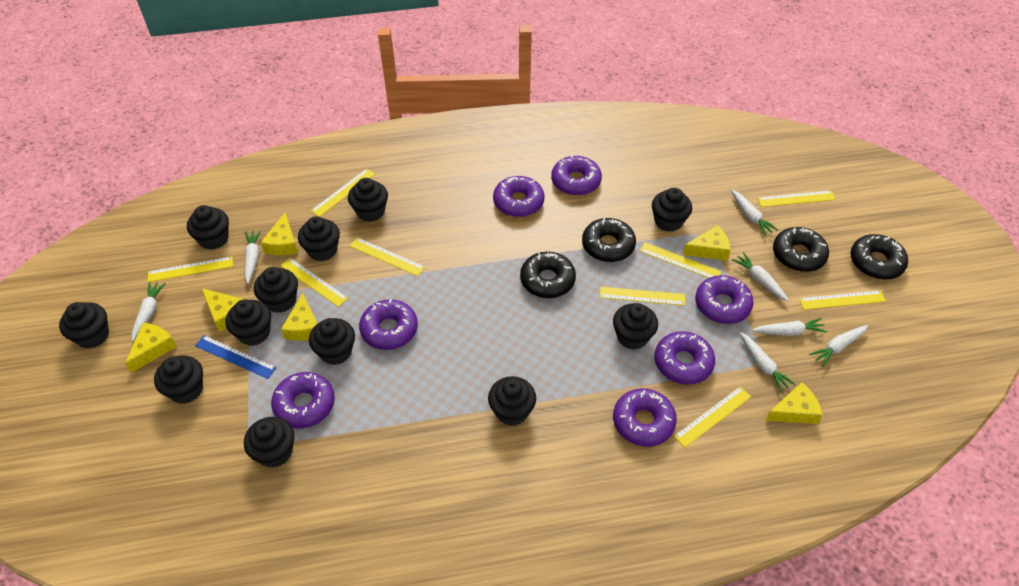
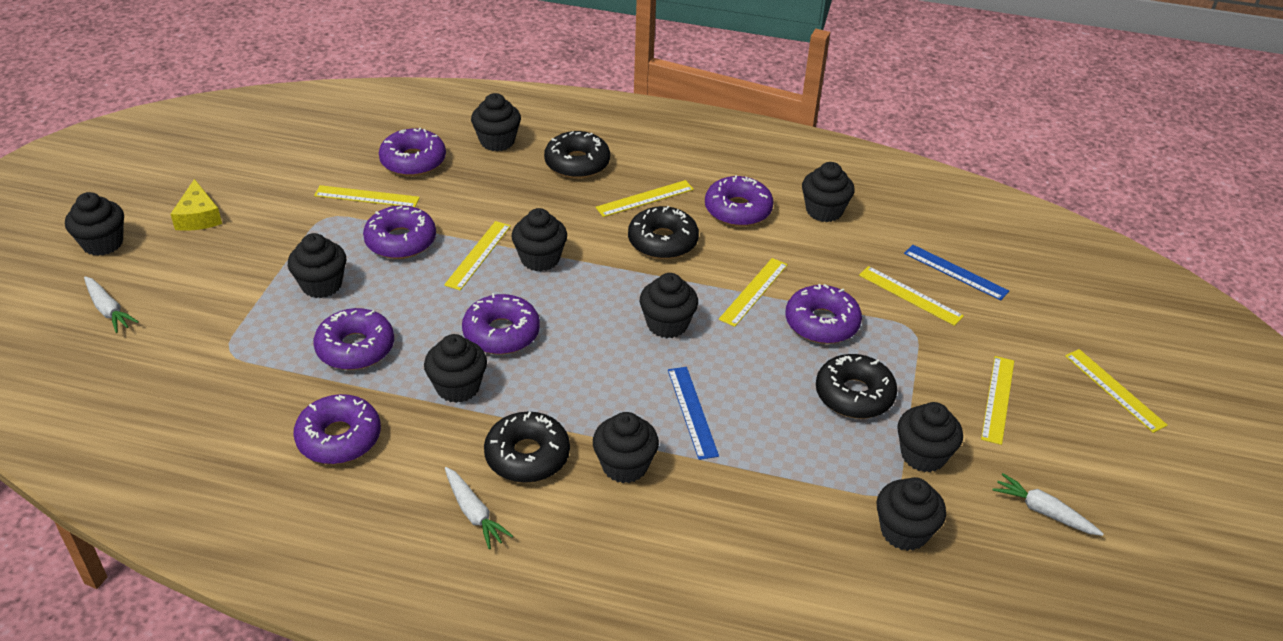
black cupcake: [59,302,109,349] [154,355,203,404] [187,205,229,250] [226,299,271,346] [244,417,295,468] [254,267,298,313] [298,217,340,261] [309,318,355,365] [348,178,388,222] [488,376,536,426] [613,303,658,350] [652,188,692,232] = 12 -> [65,192,124,256] [288,233,346,298] [424,334,487,403] [471,93,521,151] [511,208,567,271] [593,412,659,483] [640,273,698,338] [802,162,854,222] [877,477,946,551] [897,402,963,472] = 10
blue ruler: [195,335,277,379] = 1 -> [668,367,719,460] [904,245,1009,301] = 2
white carrot: [132,282,166,341] [245,230,262,284] [731,190,778,236] [732,252,789,302] [740,332,796,393] [752,318,827,336] [809,325,868,367] = 7 -> [84,276,139,333] [445,467,513,549] [992,473,1104,536] = 3
yellow cheese: [125,323,177,373] [202,288,244,332] [260,213,298,255] [281,293,318,341] [682,225,731,261] [765,382,823,424] = 6 -> [171,179,222,231] = 1
yellow ruler: [148,256,233,282] [280,258,348,307] [311,169,375,217] [350,237,425,276] [600,287,685,306] [640,242,722,278] [674,387,751,447] [757,190,836,207] [799,290,886,310] = 9 -> [314,185,420,207] [444,221,511,290] [596,180,694,217] [719,258,788,327] [859,266,964,326] [981,356,1014,445] [1065,349,1168,433] = 7

